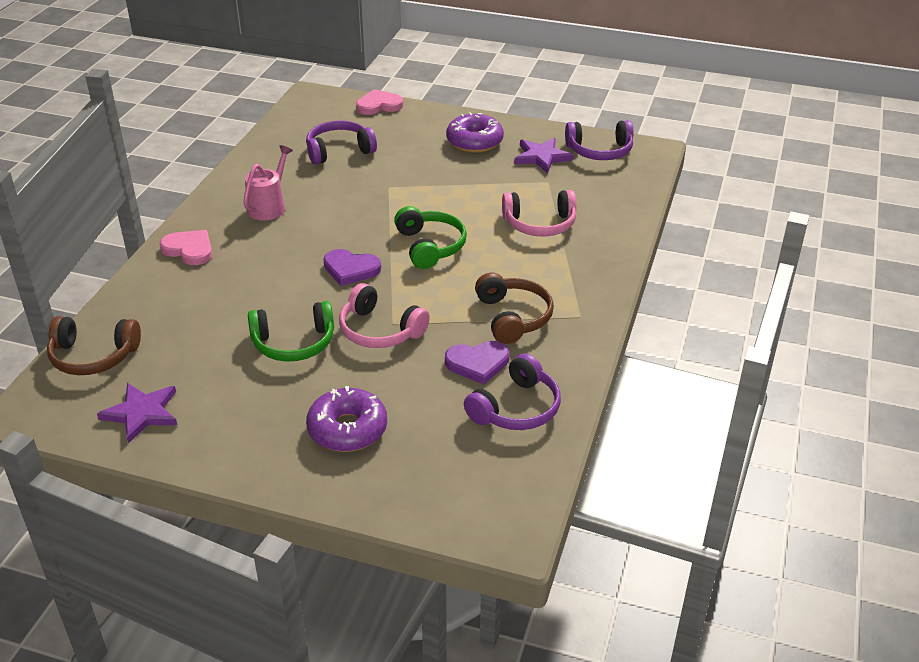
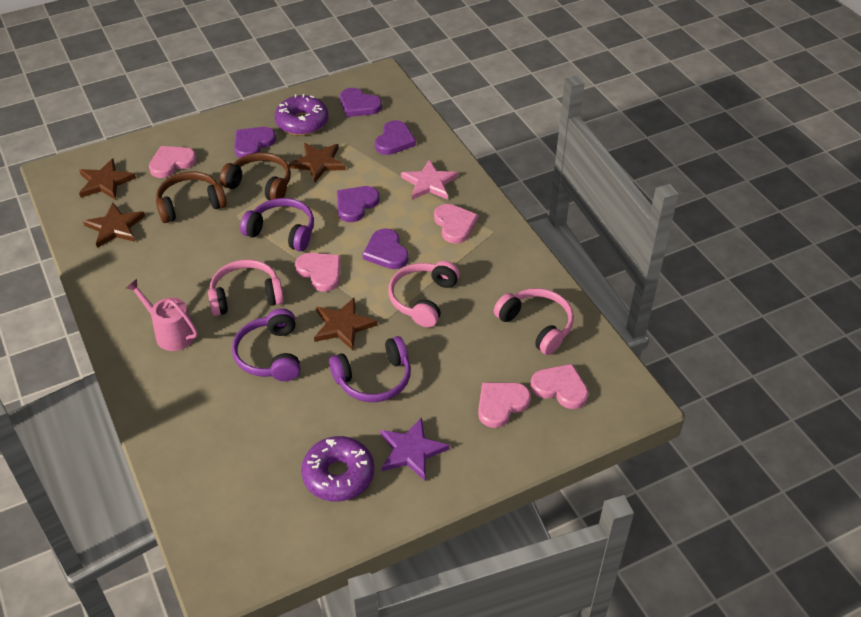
brown star: none = 0 -> [79,159,136,200] [83,203,145,248] [289,143,346,182] [314,298,378,350] = 4
green headphones: [248,301,334,362] [394,206,467,269] = 2 -> none = 0
pink headphones: [339,283,430,348] [502,190,577,236] = 2 -> [208,259,284,316] [388,261,460,327] [494,288,574,355] = 3
pink heart: [160,230,212,265] [356,89,403,115] = 2 -> [149,146,197,178] [295,253,341,292] [434,204,478,244] [478,383,531,428] [530,364,588,409] = 5
pink star: none = 0 -> [401,159,458,200] = 1
purple heart: [323,249,381,286] [445,341,509,384] = 2 -> [234,127,276,158] [337,186,379,222] [340,88,382,117] [363,228,409,269] [375,120,416,155] = 5
purple star: [97,383,177,444] [514,138,573,173] = 2 -> [380,417,450,481] = 1

